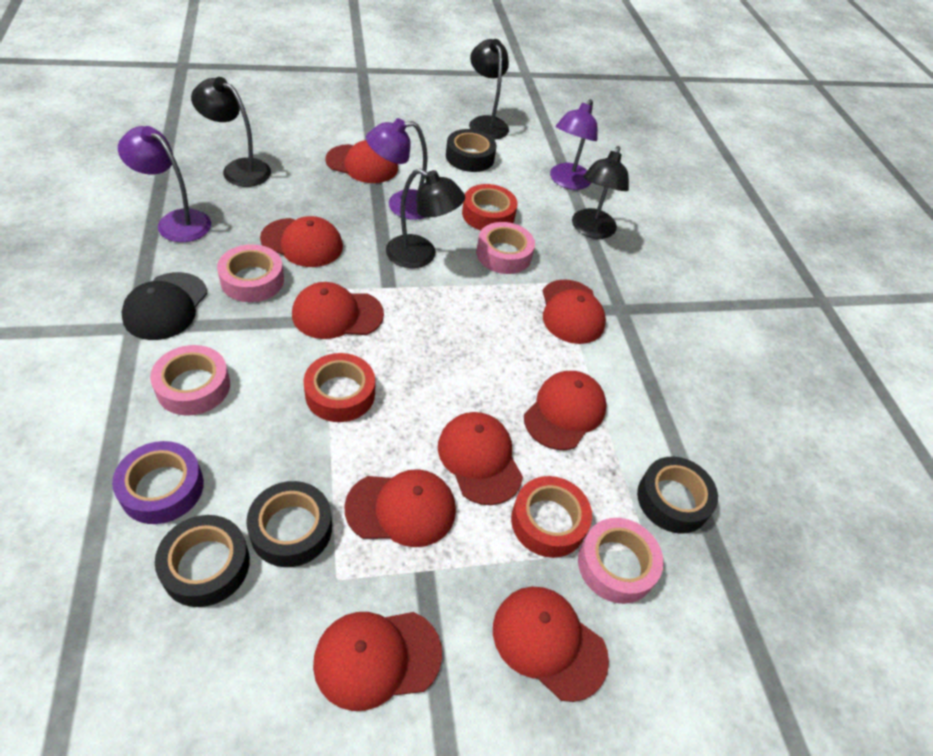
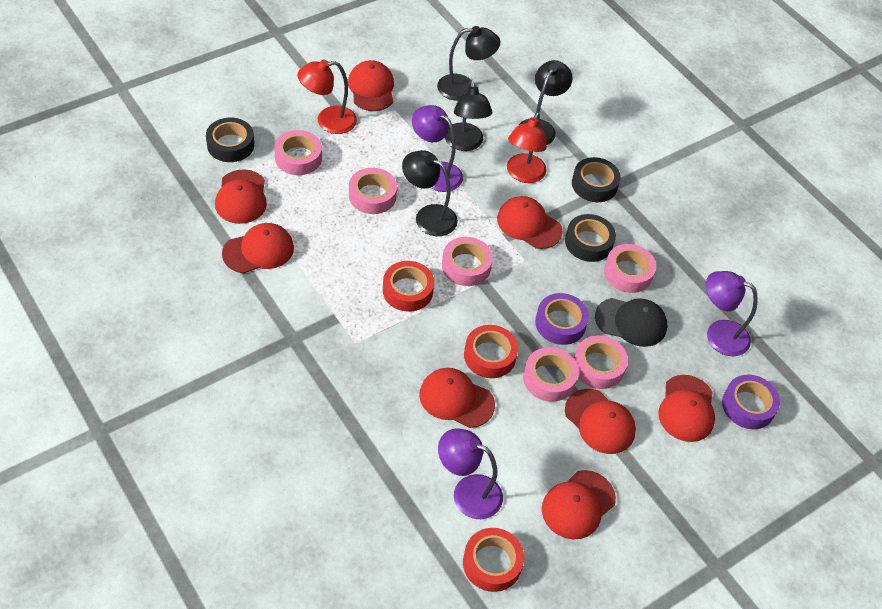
black tape: [155,515,250,607] [246,481,332,567] [446,129,497,172] [637,456,718,534] = 4 -> [206,118,254,162] [565,214,616,262] [572,157,621,202] = 3
pink tape: [150,345,230,415] [217,244,284,302] [476,222,535,274] [578,518,664,604] = 4 -> [274,130,322,175] [349,168,397,214] [442,237,493,286] [523,347,579,402] [574,335,628,389] [604,244,656,293] = 6
purple tape: [112,441,204,524] = 1 -> [535,293,589,345] [722,375,780,429] = 2
red cap: [260,216,343,267] [292,282,384,339] [313,612,442,711] [326,140,398,183] [344,469,456,547] [438,412,523,505] [493,587,609,702] [524,371,607,450] [543,279,606,344] = 9 -> [215,169,267,224] [222,223,294,273] [348,60,394,111] [419,368,495,428] [497,196,563,249] [542,470,616,540] [565,389,636,454] [658,375,715,442] = 8
red lamp: none = 0 -> [297,59,357,134] [507,112,547,183] = 2

